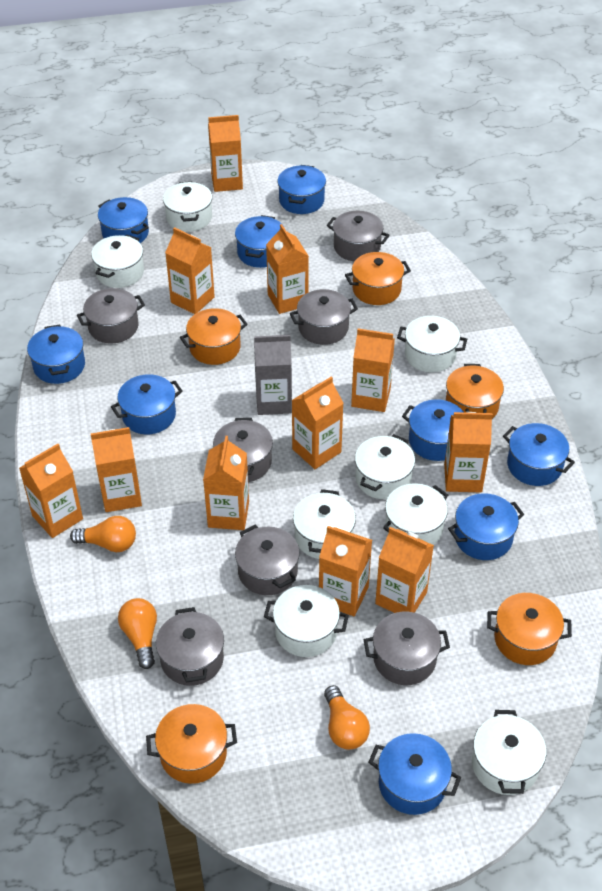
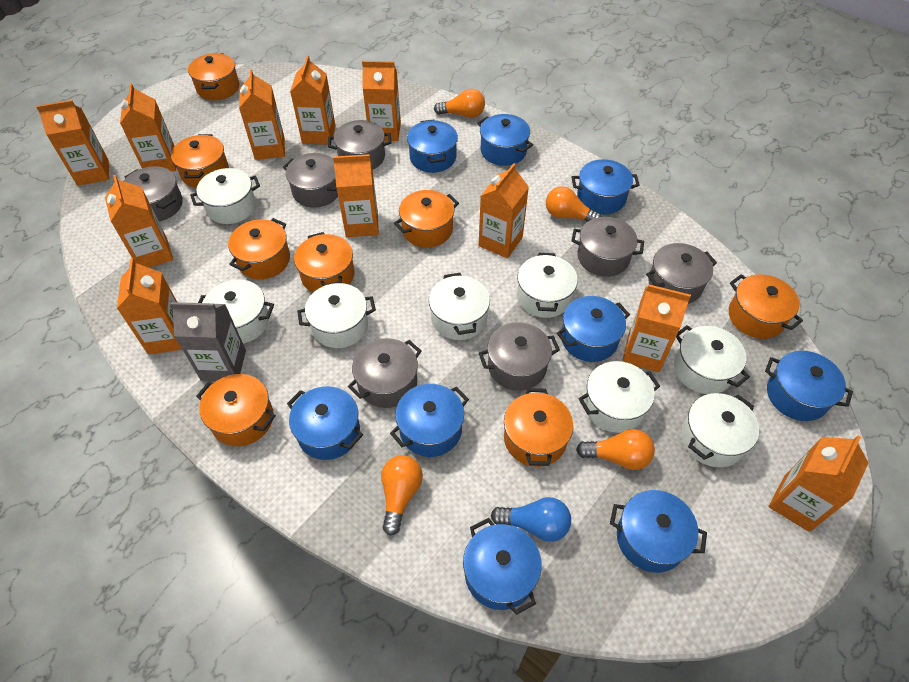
blue light bulb: none = 0 -> [491,497,571,542] = 1
orange light bulb: [70,516,136,552] [118,598,157,669] [324,685,370,750] = 3 -> [381,455,423,536] [434,89,485,118] [546,186,601,222] [576,429,655,470] = 4
orange pot: [146,704,237,784] [180,308,248,365] [345,252,411,305] [446,364,504,419] [487,593,572,665] = 5 -> [171,134,229,188] [188,53,239,100] [196,374,276,446] [228,218,290,279] [294,232,355,293] [394,190,459,248] [504,388,573,467] [729,274,803,339] = 8

